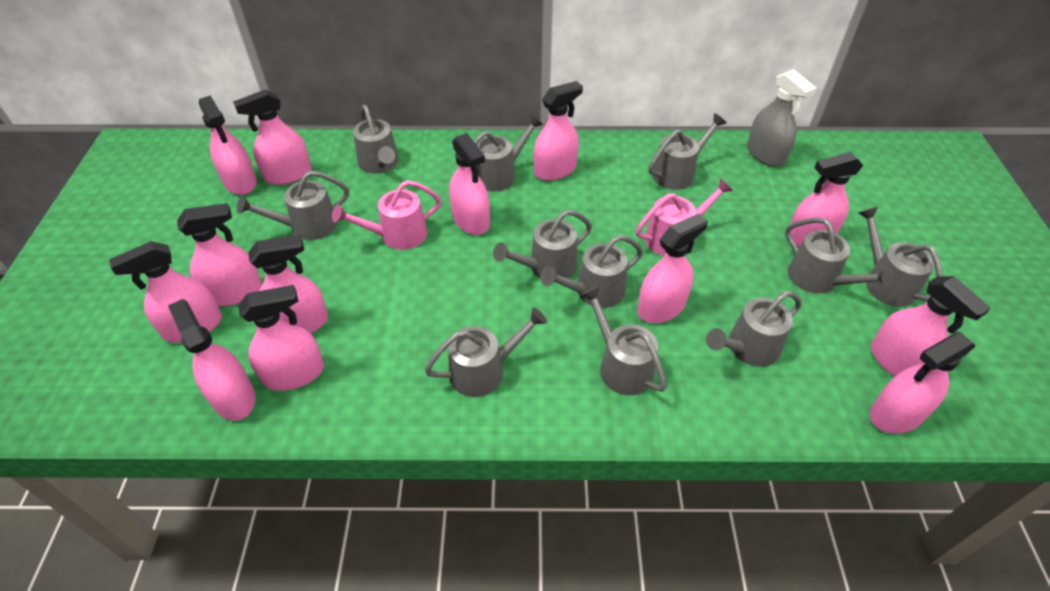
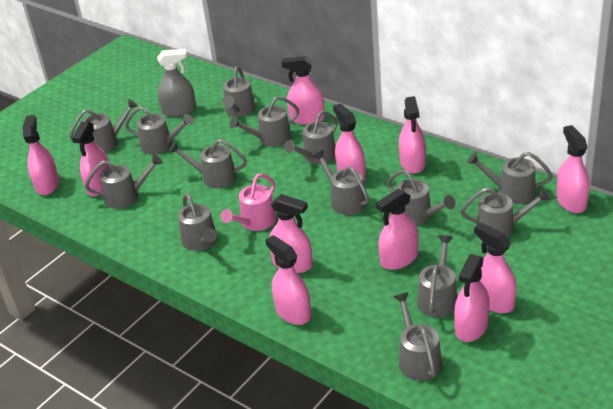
grey watering can: [237,171,349,240] [353,105,399,174] [425,307,547,397] [474,115,543,192] [493,210,592,279] [541,235,643,308] [580,286,667,395] [648,113,727,190] [706,291,802,367] [785,217,895,294] [858,207,943,307] = 11 -> [69,99,138,153] [85,154,163,209] [125,106,194,155] [169,139,247,188] [178,193,217,251] [222,66,255,117] [230,96,299,147] [284,111,337,164] [312,150,369,215] [387,169,456,226] [393,292,442,381] [417,235,457,318] [460,187,550,238] [467,152,553,204] = 14
pink spray bottle: [109,241,222,343] [168,299,256,421] [177,203,263,306] [198,95,257,195] [233,89,311,185] [238,285,324,391] [248,235,328,334] [449,133,490,235] [534,81,583,181] [637,213,708,323] [790,152,863,247] [870,332,975,434] [871,276,991,377] = 13 -> [22,115,59,195] [72,121,110,196] [265,235,311,325] [269,194,313,273] [282,56,325,125] [333,103,366,181] [376,188,419,270] [399,96,426,174] [454,254,490,342] [474,223,517,313] [556,125,590,213] = 11
pink watering can: [332,180,442,250] [636,178,733,256] = 2 -> [221,173,276,231] = 1

